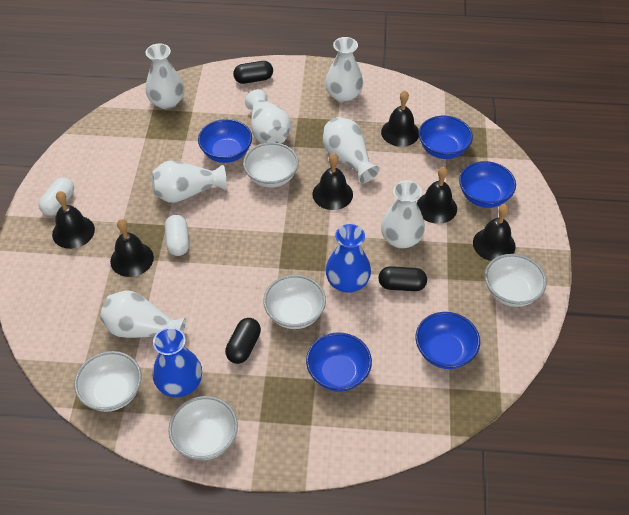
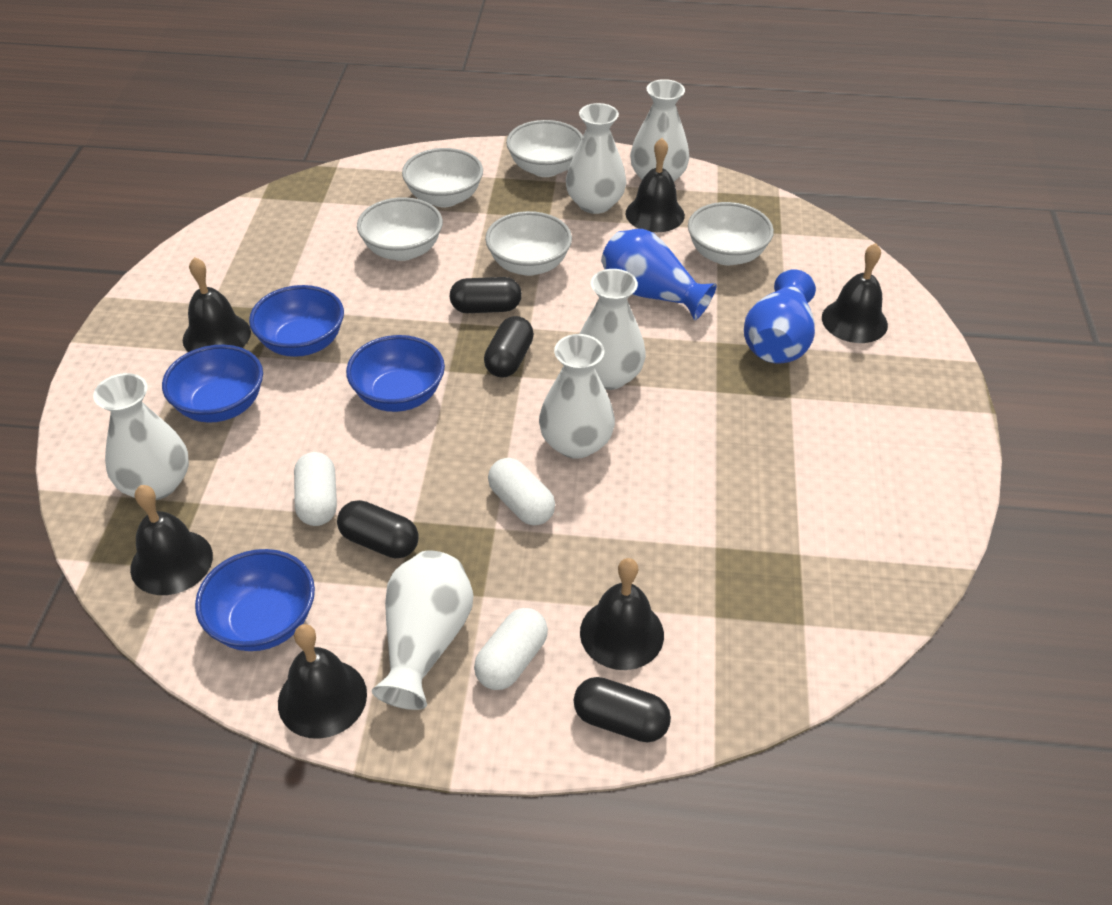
black capsule: [225,318,261,364] [233,61,273,84] [378,266,427,291] = 3 -> [337,500,419,559] [449,277,522,313] [484,316,534,378] [574,677,671,742] = 4
blue bowl: [198,119,252,163] [306,332,372,392] [416,312,480,369] [419,116,473,159] [459,161,516,208] = 5 -> [162,345,263,423] [195,549,315,651] [249,285,344,357] [346,335,445,412] = 4
white capsule: [39,177,74,216] [165,215,189,256] = 2 -> [294,452,337,526] [474,608,548,690] [488,458,555,526] = 3
white vase: [100,290,186,338] [145,44,184,109] [152,160,227,203] [245,89,291,144] [323,117,380,183] [325,37,363,103] [381,181,425,249] = 7 -> [93,373,189,500] [372,550,473,710] [539,334,615,459] [566,103,626,214] [579,269,646,390] [630,79,689,181] = 6

